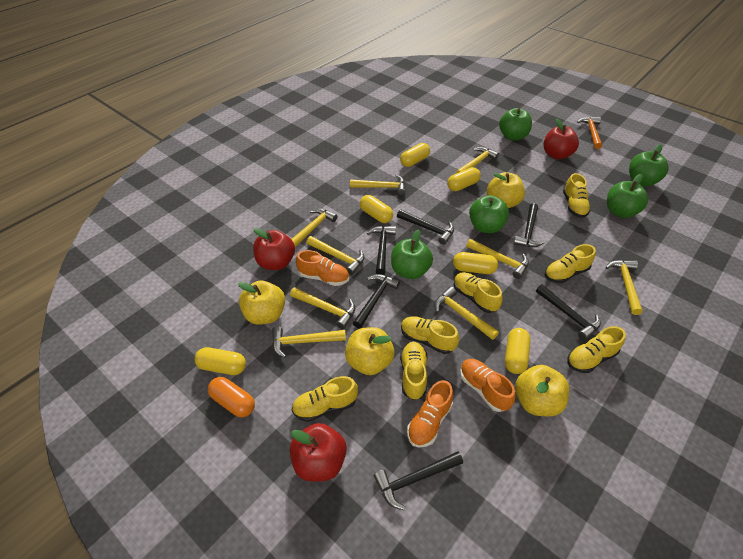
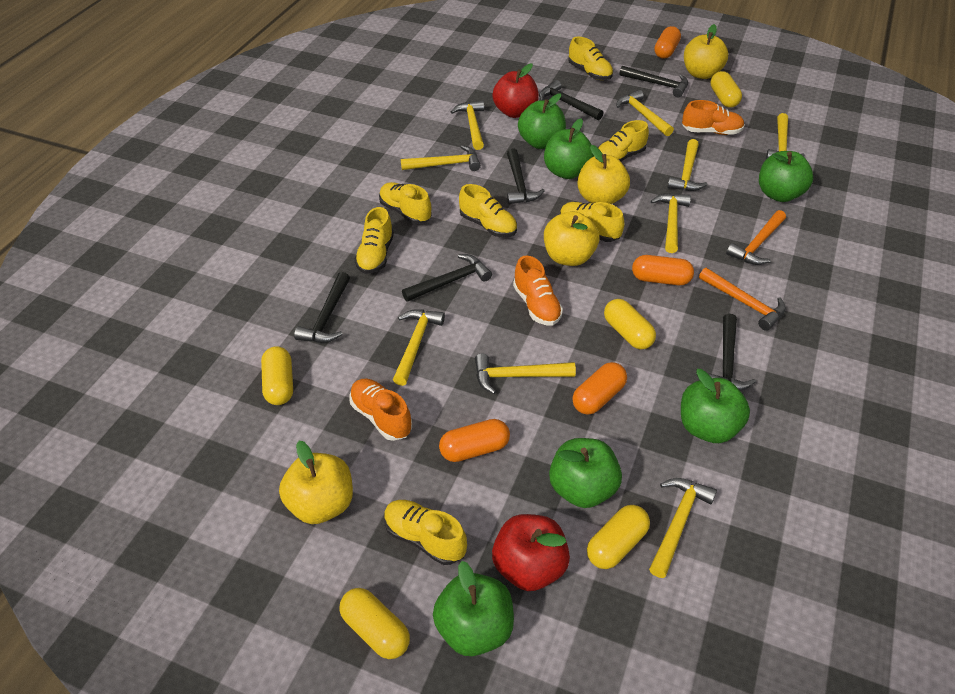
green apple: [391,229,433,279] [469,195,509,233] [499,108,532,140] [607,174,648,218] [629,144,669,186] = 5 -> [433,561,514,656] [518,93,566,149] [544,119,594,179] [549,438,622,508] [681,369,750,443] [759,151,813,202] = 6
orange capsule: [208,377,255,417] = 1 -> [439,419,510,462] [572,362,627,415] [632,255,694,285] [654,26,681,59] = 4
orange hammer: [577,117,602,149] = 1 -> [699,268,786,331] [726,210,786,265] = 2
red apple: [253,228,295,270] [290,423,347,481] [543,118,579,160] = 3 -> [492,63,539,118] [492,514,570,591] = 2
yellow capsule: [195,347,246,375] [360,195,393,223] [400,143,430,167] [447,167,481,191] [453,252,498,274] [505,328,530,374] = 6 -> [261,346,293,405] [339,588,410,659] [587,505,650,569] [604,299,656,349] [710,71,742,108] = 5

